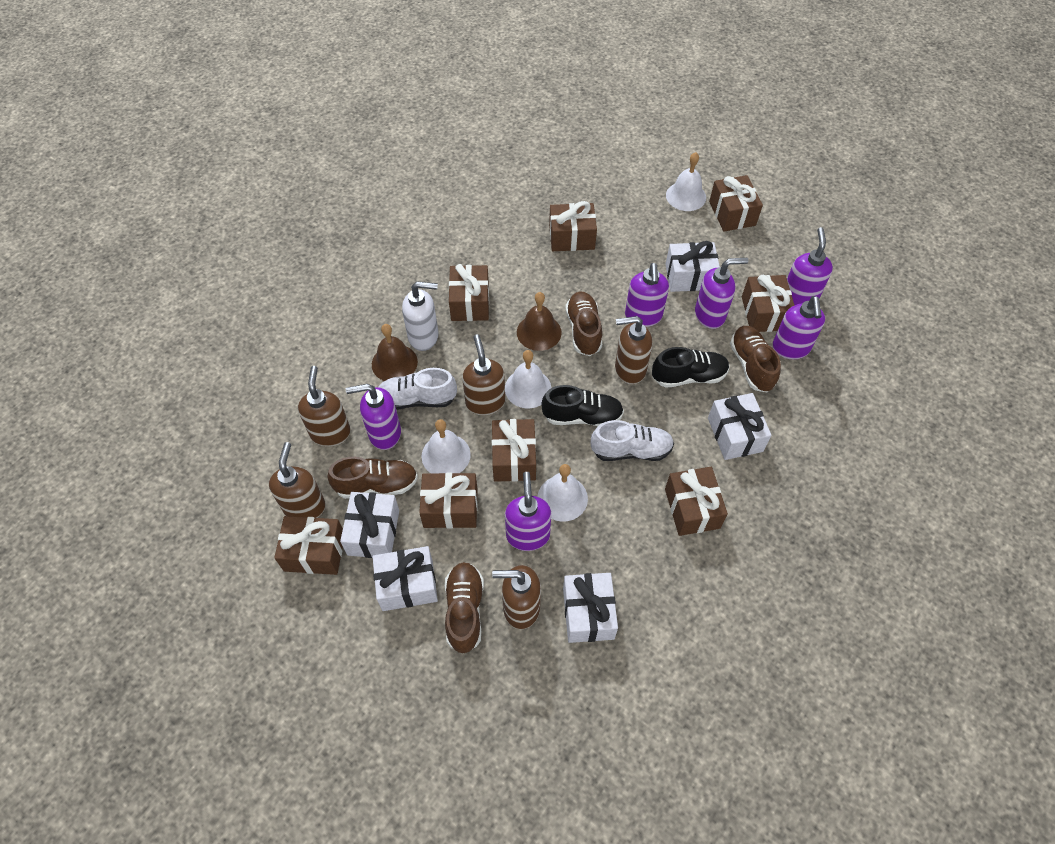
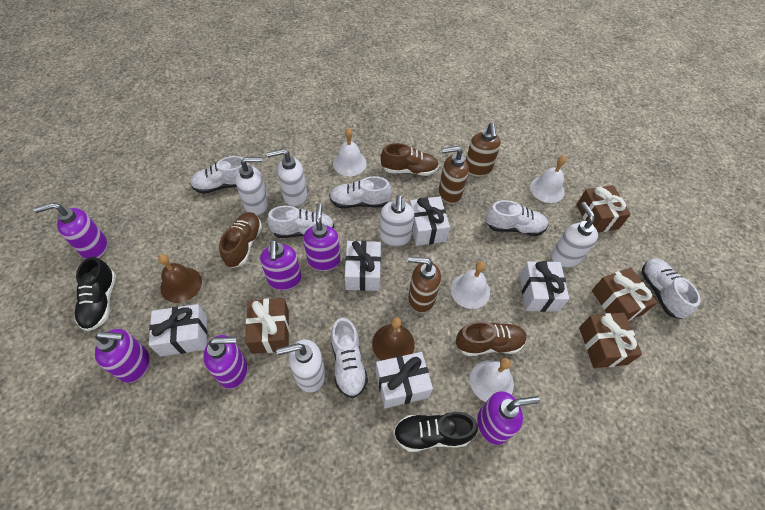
brown gift: [274,516,343,575] [419,473,478,528] [449,264,489,321] [492,419,536,482] [549,201,597,251] [665,467,728,536] [709,175,763,231] [742,275,795,332] = 8 -> [245,298,289,354] [576,185,631,233] [579,313,642,368] [592,267,658,321] = 4
brown shoe: [327,457,418,499] [445,562,484,653] [565,291,602,356] [730,326,781,392] = 4 -> [219,212,262,268] [381,143,439,176] [456,321,527,356] = 3
brown soap dispenser: [269,442,326,518] [298,366,351,447] [462,334,505,415] [492,565,541,629] [615,316,652,384] = 5 -> [408,257,441,313] [439,146,469,204] [466,123,501,177] = 3
white shoe: [378,368,457,410] [591,420,674,461] = 2 -> [190,156,249,194] [267,206,334,238] [329,176,391,209] [331,318,368,398] [486,200,548,236] [641,258,700,319] = 6
white soap dispenser: [402,281,439,351] = 1 -> [235,157,269,216] [267,149,307,207] [276,339,326,393] [380,195,414,247] [551,202,598,268] = 5

